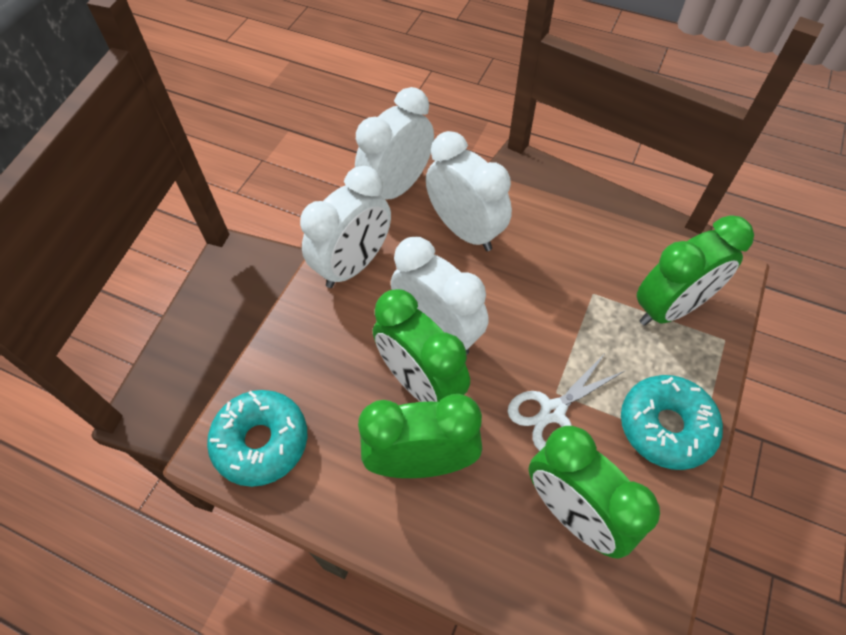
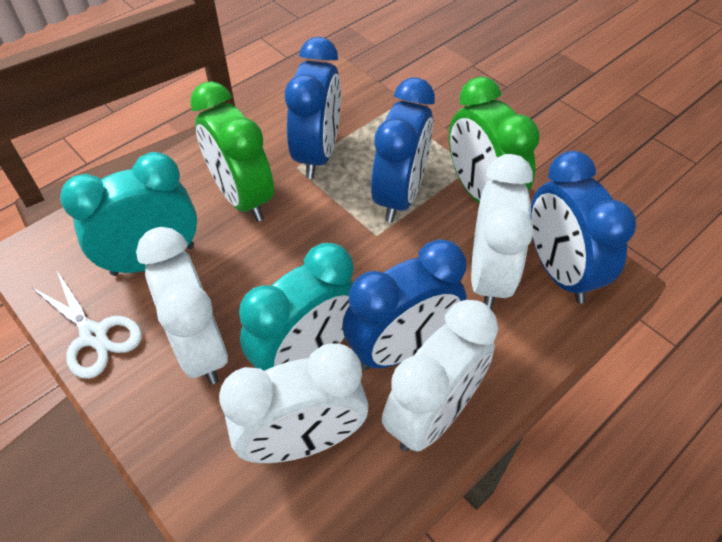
blue clock: none = 0 -> [285,37,341,178] [342,239,467,370] [371,78,435,223] [530,151,636,304] = 4
green clock: [358,394,482,478] [373,289,470,402] [529,426,660,559] [637,215,754,326] = 4 -> [190,81,274,222] [449,77,540,204] = 2
turquoise clock: none = 0 -> [60,152,197,276] [239,243,354,371] = 2
turquoise donut: [207,390,307,487] [621,375,723,470] = 2 -> none = 0

